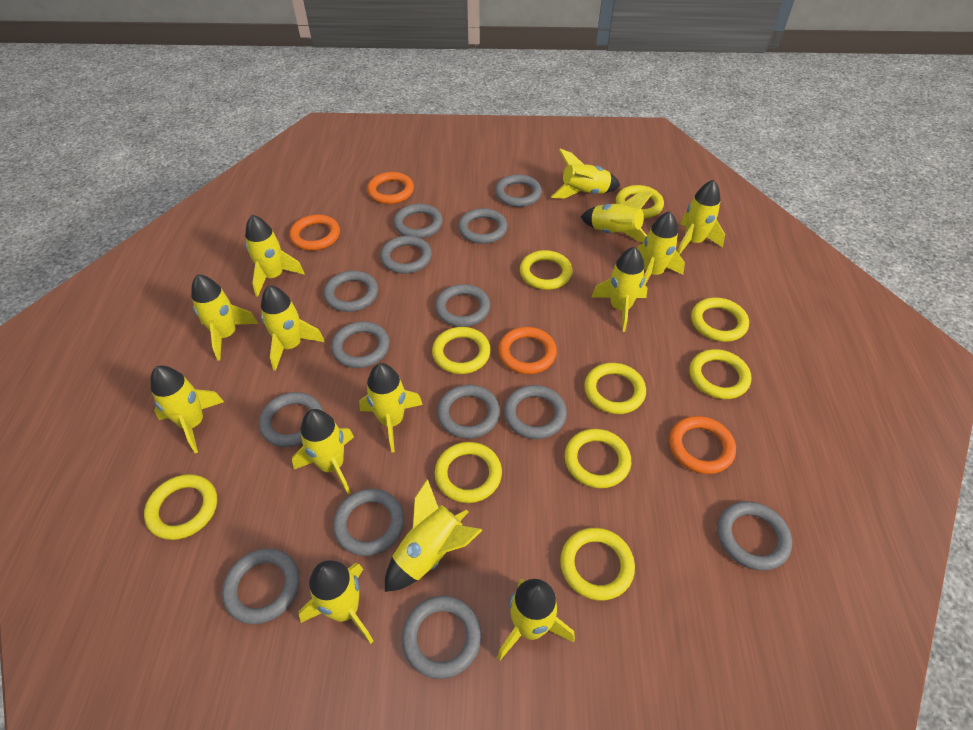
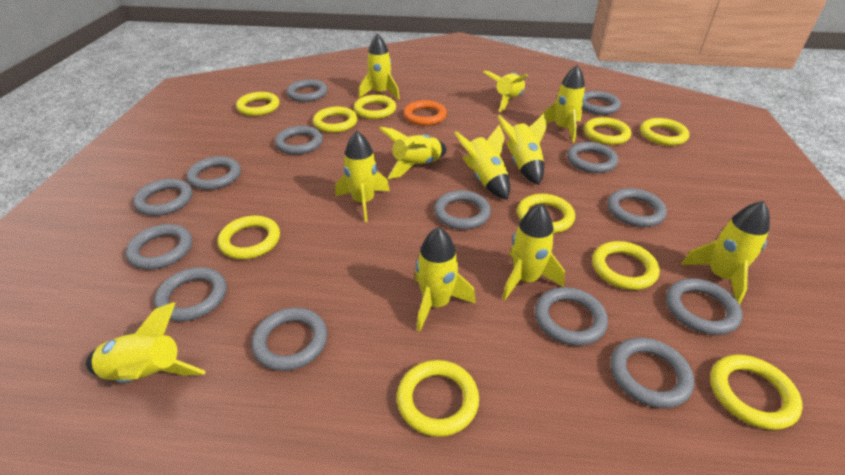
orange ring: [289,214,340,251] [367,172,414,204] [498,327,557,374] [669,416,736,474] = 4 -> [403,100,447,126] = 1
yellow rocket: [151,366,224,453] [191,274,258,361] [245,215,305,297] [261,285,325,371] [292,409,354,494] [299,560,373,644] [359,363,423,453] [385,479,482,592] [497,579,575,661] [551,149,620,199] [581,191,654,242] [592,246,648,332] [637,211,685,285] [677,180,725,255] = 14 -> [86,302,206,383] [335,131,390,222] [359,34,400,100] [379,127,447,179] [415,227,476,332] [455,124,510,200] [483,70,528,112] [498,114,547,185] [502,204,565,301] [541,65,585,143] [681,201,770,305] = 11

